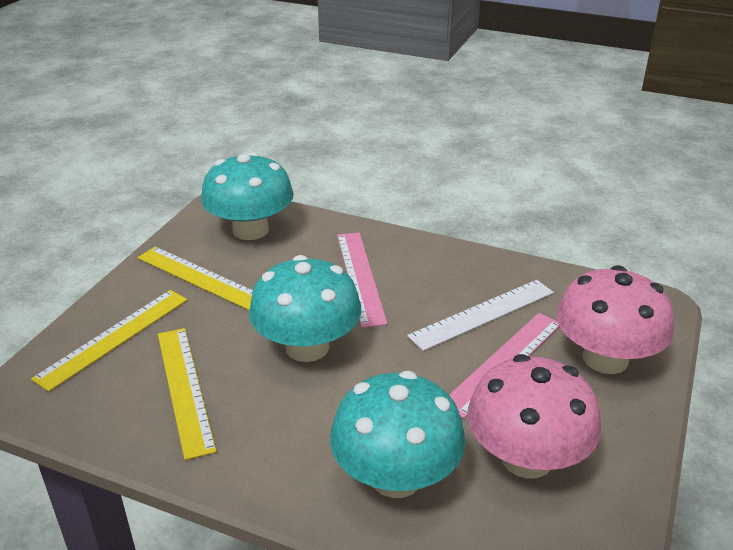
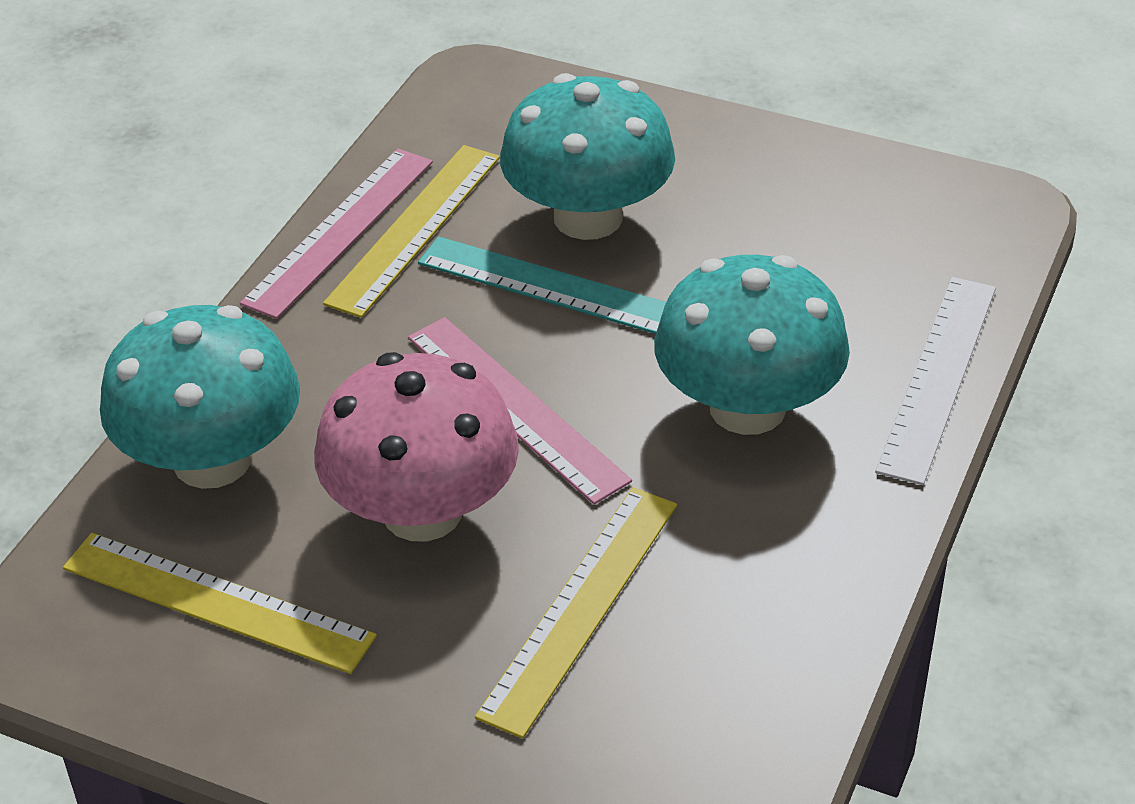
pink mushroom: [468,354,601,479] [556,265,674,374] = 2 -> [314,352,519,541] = 1
turquoise ruler: none = 0 -> [418,236,666,334] = 1

